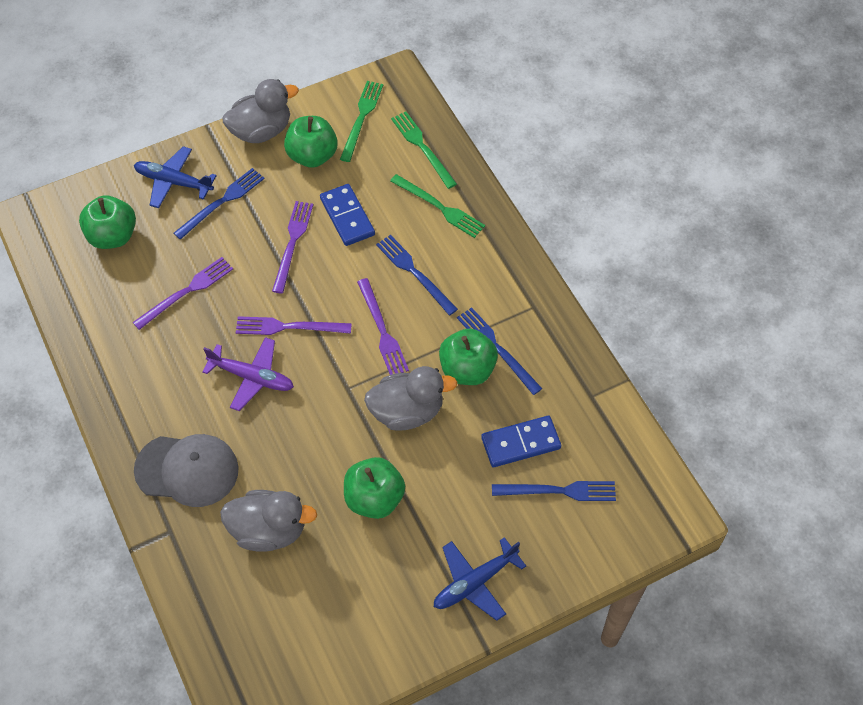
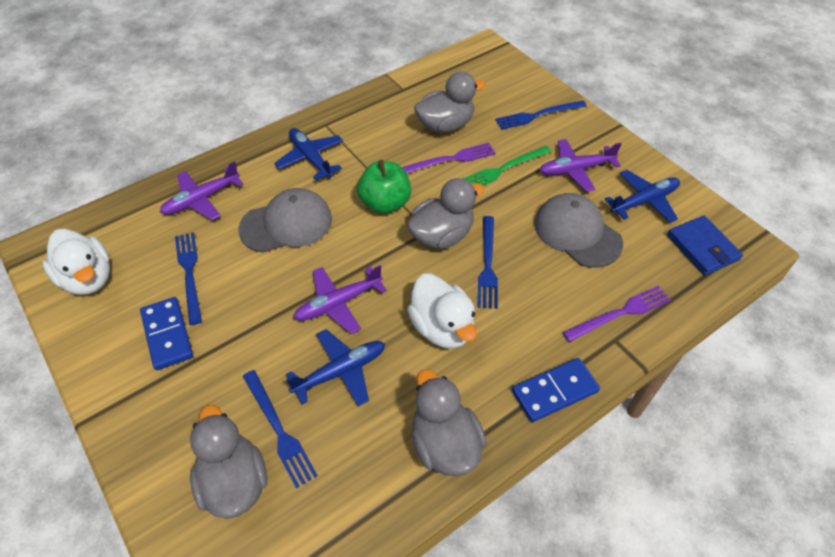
blue plane: [134,146,217,208] [434,537,526,621] = 2 -> [274,128,343,180] [286,329,385,406] [605,170,680,223] = 3
blue wallet: none = 0 -> [667,216,743,275] = 1
green apple: [79,195,136,249] [284,116,338,168] [344,457,405,519] [439,328,498,385] = 4 -> [357,160,411,214] = 1
green fork: [340,81,383,162] [390,174,485,238] [391,112,457,189] = 3 -> [463,146,551,186] = 1
grey cap: [134,434,239,507] = 1 -> [238,188,332,253] [534,193,623,268] = 2
grey duck: [220,490,317,552] [222,79,299,143] [364,366,457,431] = 3 -> [190,405,267,519] [407,178,484,249] [411,369,487,476] [414,71,485,133] = 4
purple fork: [133,257,233,330] [236,316,352,335] [272,201,313,293] [357,278,409,375] = 4 -> [402,143,496,173] [562,285,671,342] = 2
purple plane: [202,337,294,411] = 1 -> [160,161,243,220] [294,265,387,334] [539,139,621,192] = 3
white duck: none = 0 -> [42,229,110,295] [407,273,477,349] = 2

